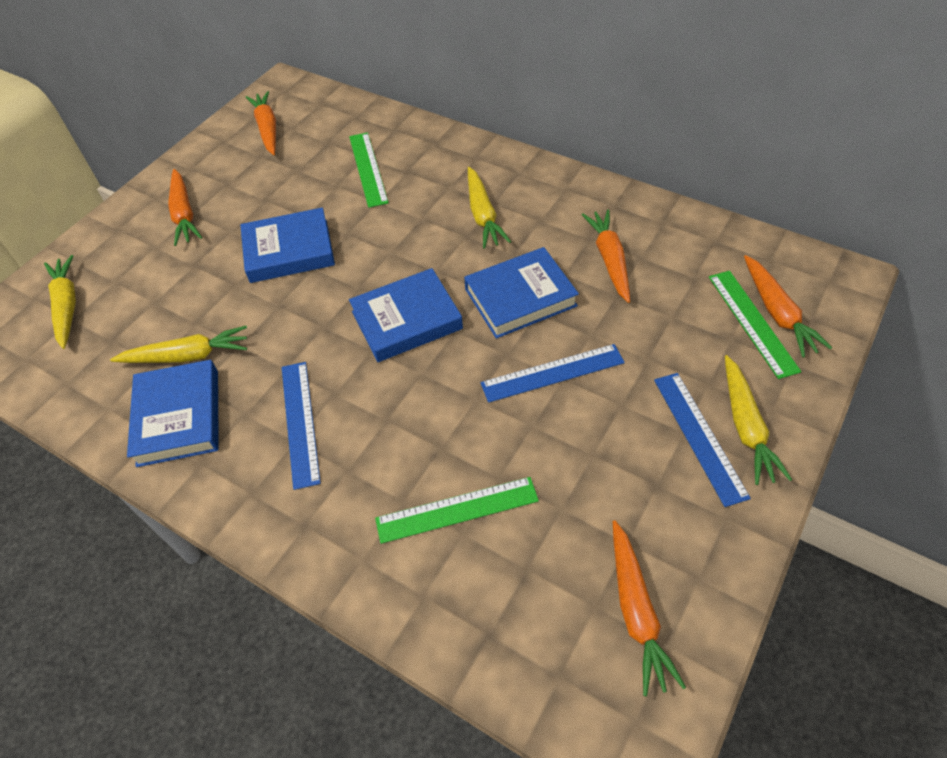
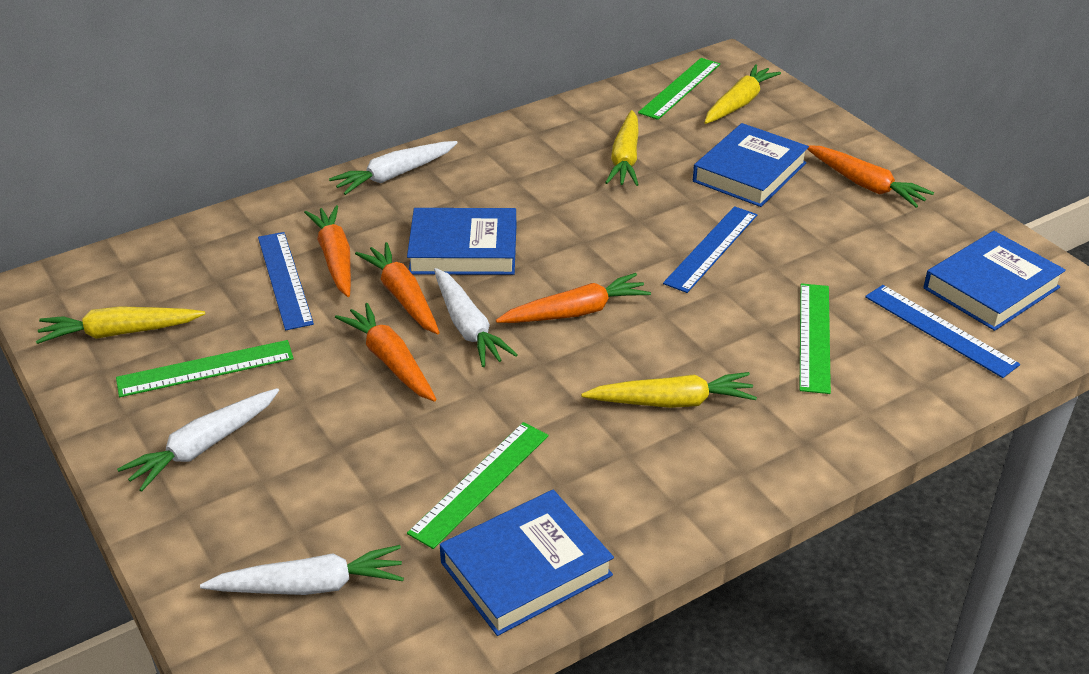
green ruler: [349,132,389,208] [375,477,539,544] [709,271,801,379] = 3 -> [116,340,294,397] [407,422,548,549] [638,58,720,120] [799,283,831,394] = 4
white carrot: none = 0 -> [117,388,279,492] [200,545,404,595] [329,141,458,195] [434,268,518,367] = 4

